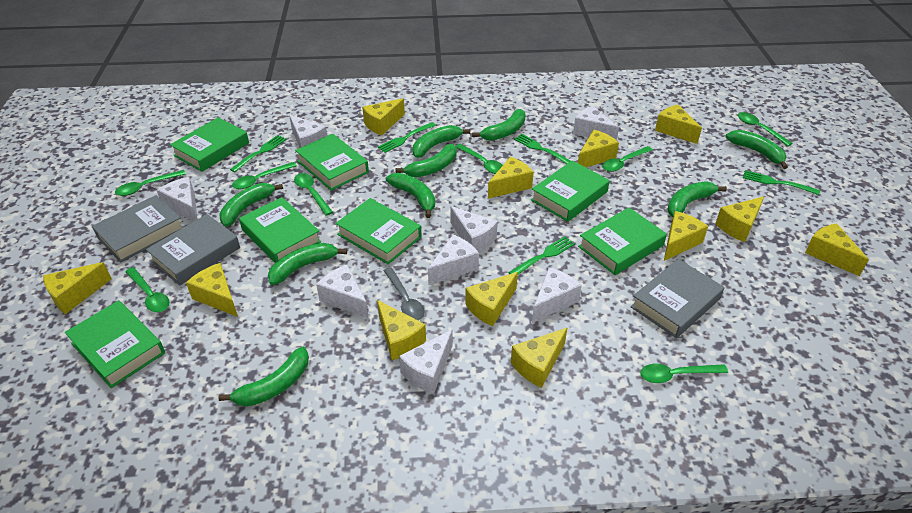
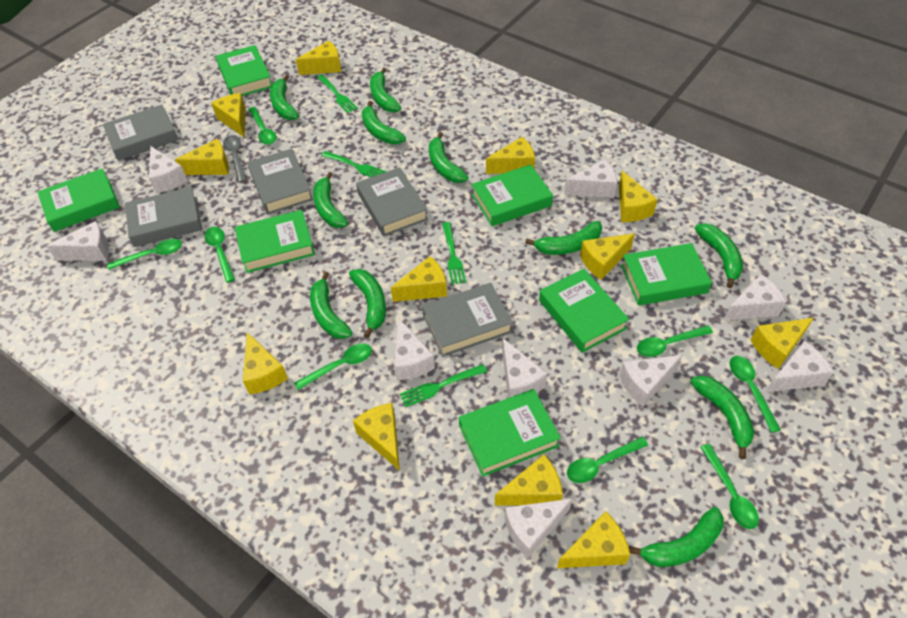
green banana: [218,347,309,406] [219,183,283,227] [268,243,347,285] [386,173,435,218] [396,144,456,177] [413,125,470,158] [472,109,526,141] [667,182,727,217] [726,130,788,169] = 9 -> [270,75,299,120] [310,272,352,339] [313,172,348,228] [349,269,386,338] [362,101,406,144] [370,67,401,112] [429,132,468,183] [525,221,602,255] [629,507,724,567] [690,375,754,459] [695,223,743,288] = 11
green fork: [230,135,287,172] [378,122,436,153] [508,236,575,275] [514,134,571,164] [743,170,820,195] = 5 -> [317,75,358,113] [321,151,387,177] [400,364,487,407] [442,222,466,285] = 4
grey book: [92,195,183,263] [146,214,240,286] [630,259,724,338] = 3 -> [103,105,178,161] [125,187,202,247] [247,149,313,214] [356,167,428,236] [422,283,513,357] = 5
white cheese: [156,177,197,222] [289,115,327,148] [316,265,369,319] [399,330,453,394] [428,235,479,285] [450,206,498,252] [532,267,582,323] [573,106,619,140] = 8 -> [46,221,109,261] [149,146,188,193] [394,318,435,380] [502,338,547,398] [505,499,572,558] [564,159,617,198] [619,355,682,407] [723,274,786,321] [766,341,834,392] = 9

